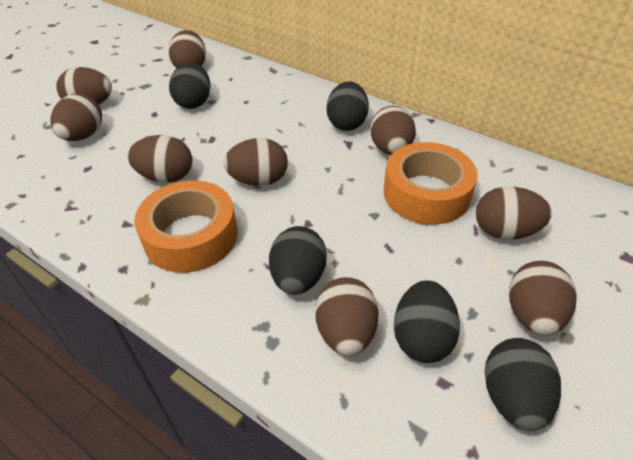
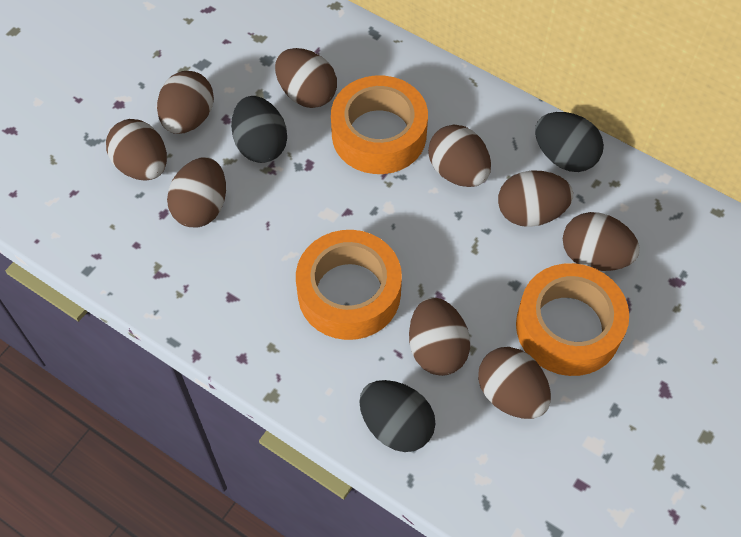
black egg: [169,62,210,109] [269,226,327,295] [326,81,369,131] [394,280,460,363] [484,338,561,431] = 5 -> [231,96,287,163] [359,380,436,452] [535,112,604,172] = 3
orange tape: [134,180,238,273] [384,142,478,225] = 2 -> [296,230,402,340] [331,75,428,174] [516,263,629,376] = 3

